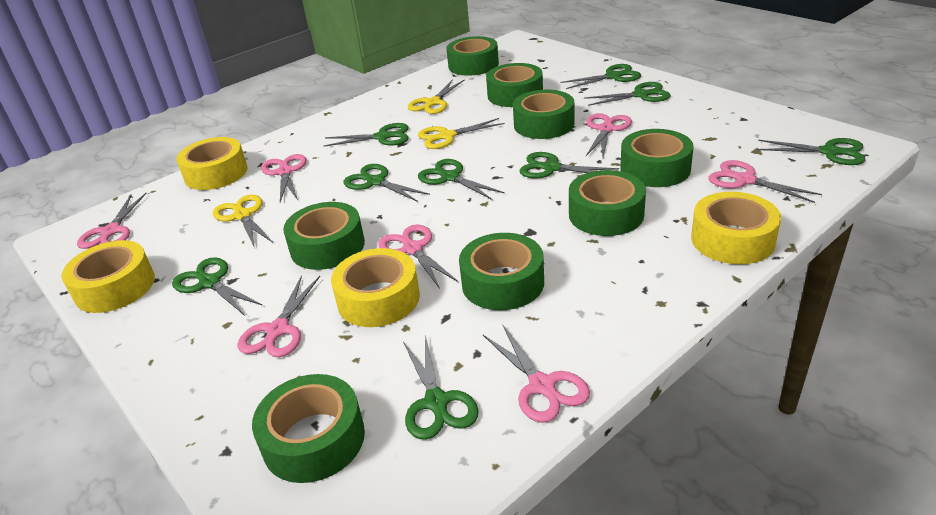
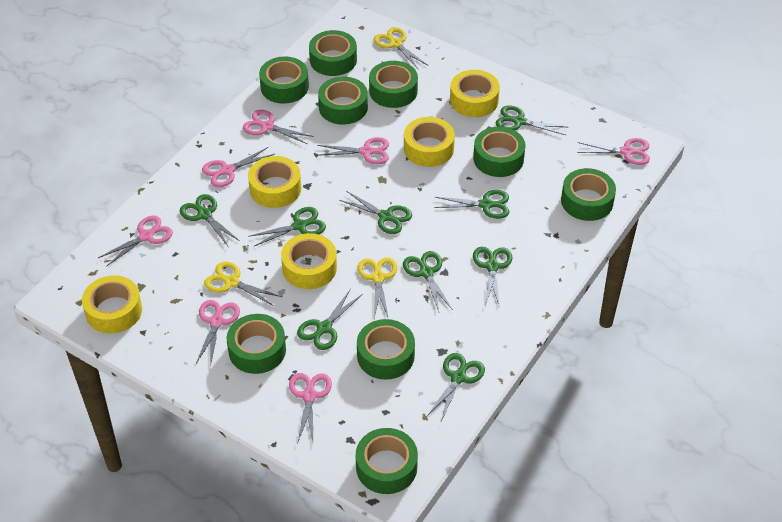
green tape: [252,374,365,483] [283,202,365,270] [446,36,499,76] [459,233,544,310] [486,63,543,107] [513,90,574,139] [569,170,646,236] [620,129,694,187] = 8 -> [227,314,286,374] [259,56,309,104] [309,30,357,76] [318,77,368,125] [356,428,418,494] [357,319,415,380] [369,61,418,108] [473,127,526,177] [561,168,616,221] = 9
yellow tape: [61,240,155,313] [176,137,248,190] [331,248,420,327] [691,192,781,264] = 4 -> [82,275,142,333] [248,156,301,208] [281,233,337,289] [404,117,455,167] [450,70,500,117] = 5

